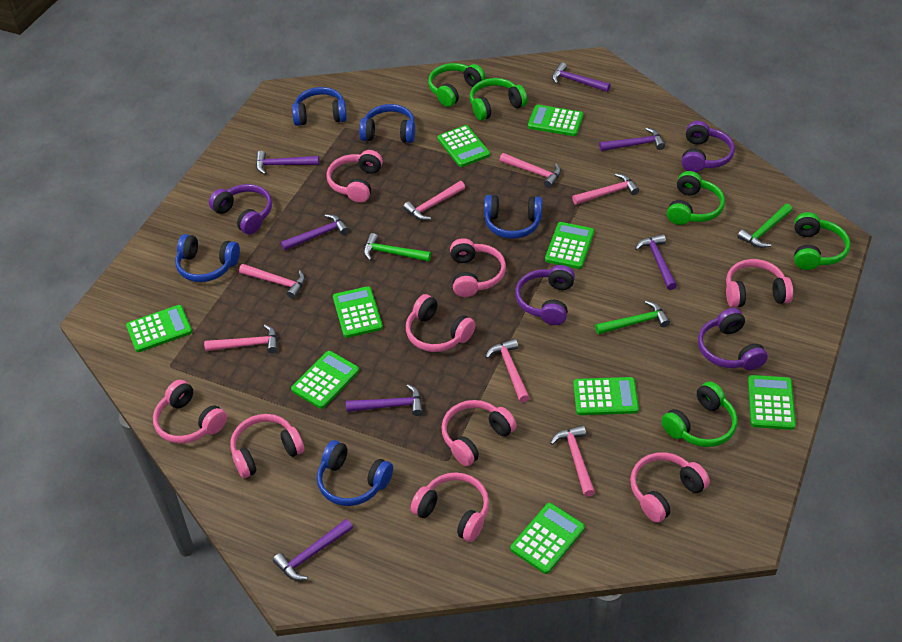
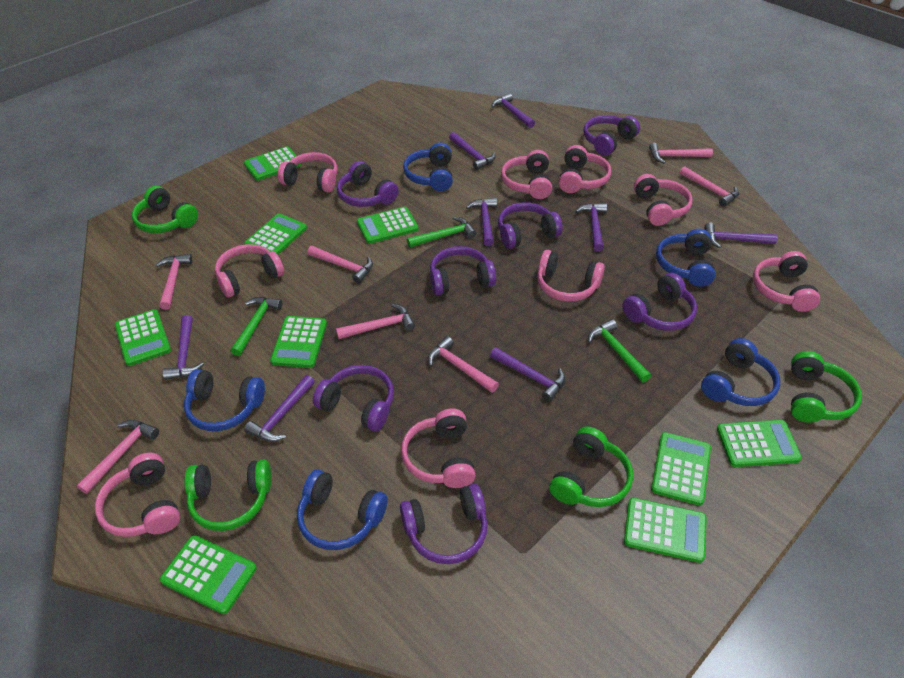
green headphones: [428,63,486,107] [470,78,527,121] [661,381,738,447] [667,171,725,225] [794,212,850,270] = 5 -> [132,186,198,233] [184,460,271,531] [549,426,633,507] [791,351,862,423] = 4
purple hammer: [256,151,319,174] [273,519,353,581] [281,214,349,251] [346,384,423,416] [552,62,611,92] [599,128,665,151] [635,234,677,290] = 7 -> [162,315,204,380] [244,375,315,442] [449,132,495,170] [466,198,497,246] [490,347,565,402] [492,93,535,128] [575,203,607,252] [704,222,778,248] = 8
purple headphones: [209,184,272,234] [515,265,575,325] [681,121,735,172] [698,308,768,370] = 4 -> [313,365,394,432] [337,161,399,207] [400,484,488,564] [430,246,496,296] [498,202,563,249] [584,115,640,156] [623,273,697,331] = 7

